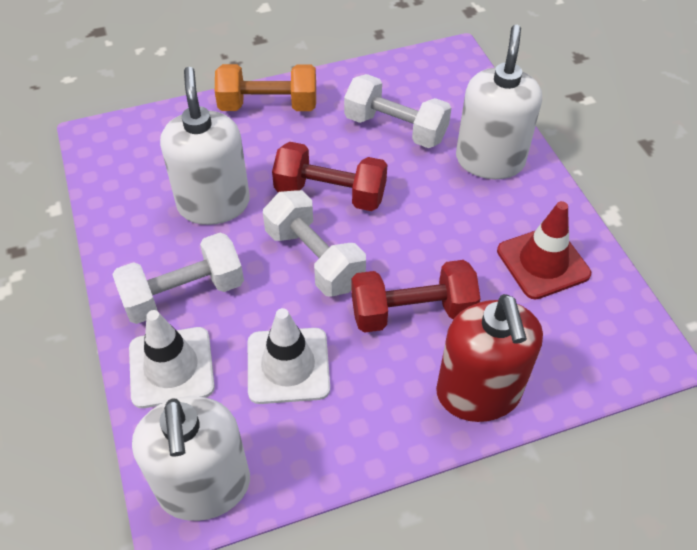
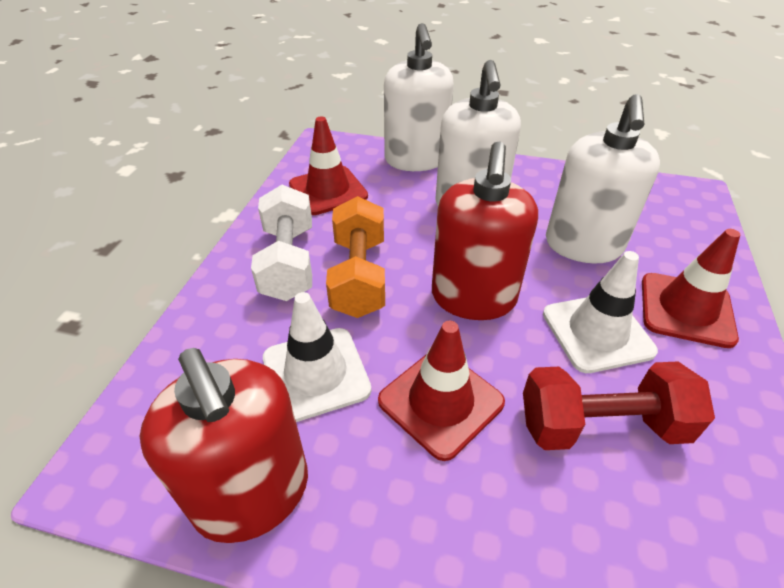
red dumbbell: [272,142,387,211] [351,260,480,333] = 2 -> [523,361,715,450] = 1
red soap dispenser: [436,294,543,422] = 1 -> [140,348,308,543] [432,141,538,320] = 2
red traffic cone: [497,201,591,300] = 1 -> [289,117,368,215] [378,321,505,461] [642,229,740,348] = 3
white dumbbell: [112,233,244,324] [263,190,366,297] [344,74,451,148] = 3 -> [251,185,312,301] = 1

